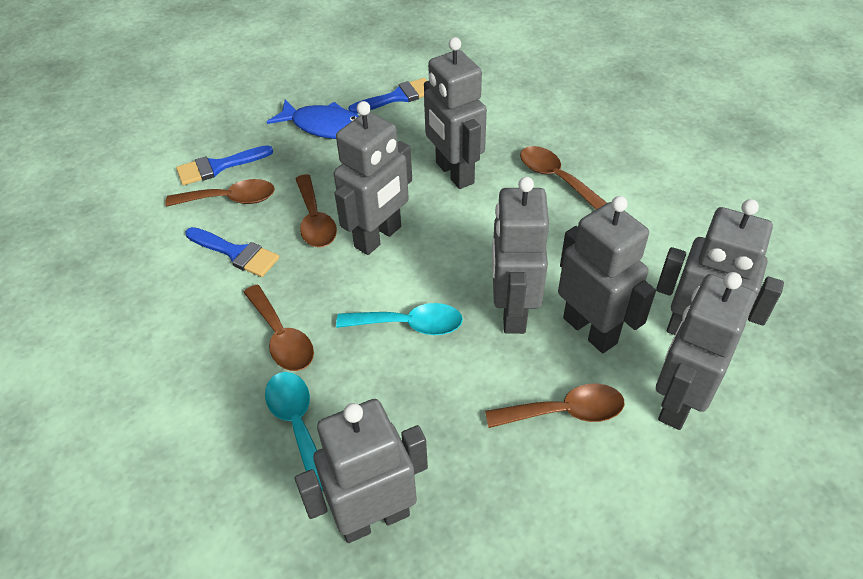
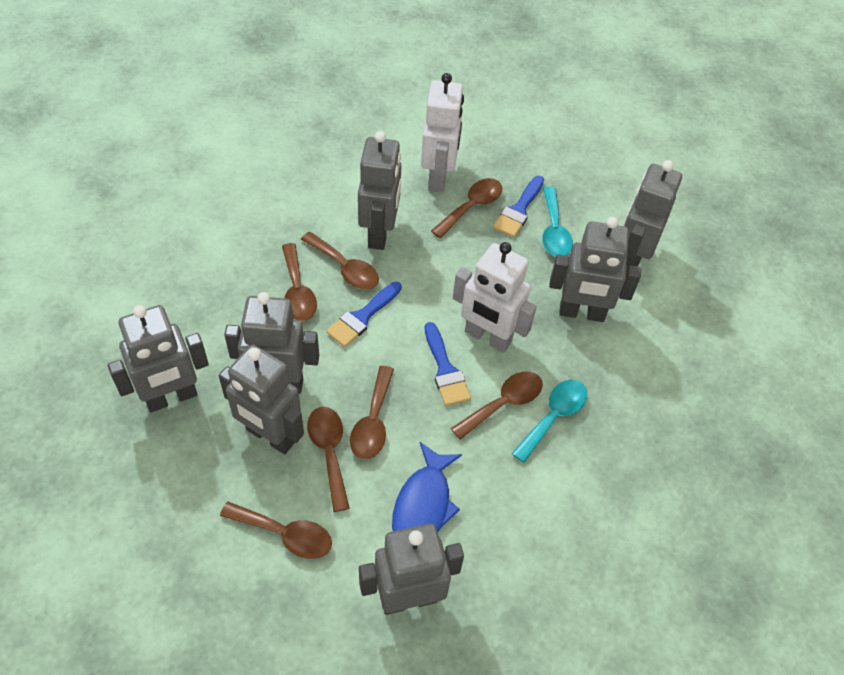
brown spoon: [165,179,275,207] [243,285,314,371] [295,174,337,247] [485,384,625,428] [520,146,607,210] = 5 -> [220,502,332,559] [282,243,317,321] [301,231,379,290] [307,407,350,512] [350,366,394,459] [431,178,502,238] [451,372,543,440] = 7
white robot: none = 0 -> [421,73,464,192] [453,242,537,353] = 2

